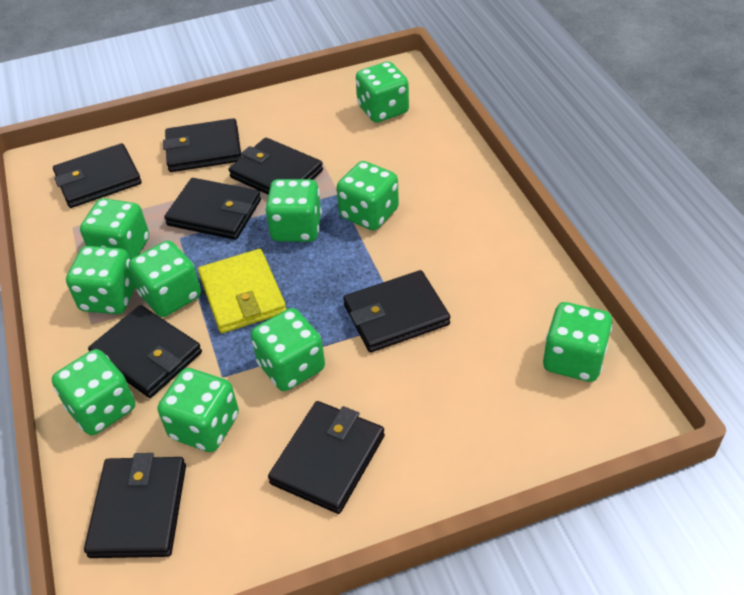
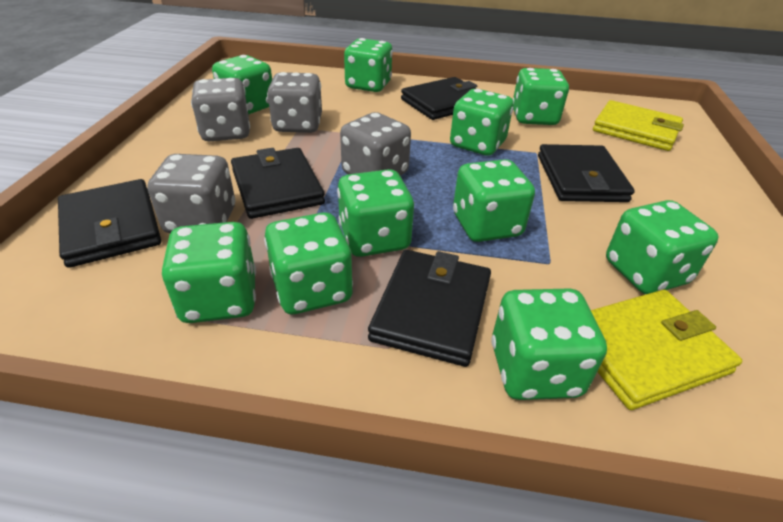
black wallet: [53,143,142,208] [84,453,186,558] [88,305,202,398] [163,118,242,172] [164,178,261,240] [229,138,323,195] [268,401,385,514] [343,270,450,352] = 8 -> [58,179,161,268] [231,148,325,219] [368,250,491,367] [401,77,478,120] [538,144,635,202] = 5
grey dice: none = 0 -> [148,154,235,233] [191,78,250,141] [267,72,322,133] [340,112,411,176] = 4
yellow wallet: [198,249,287,333] = 1 -> [591,290,742,410] [593,100,684,151] = 2

